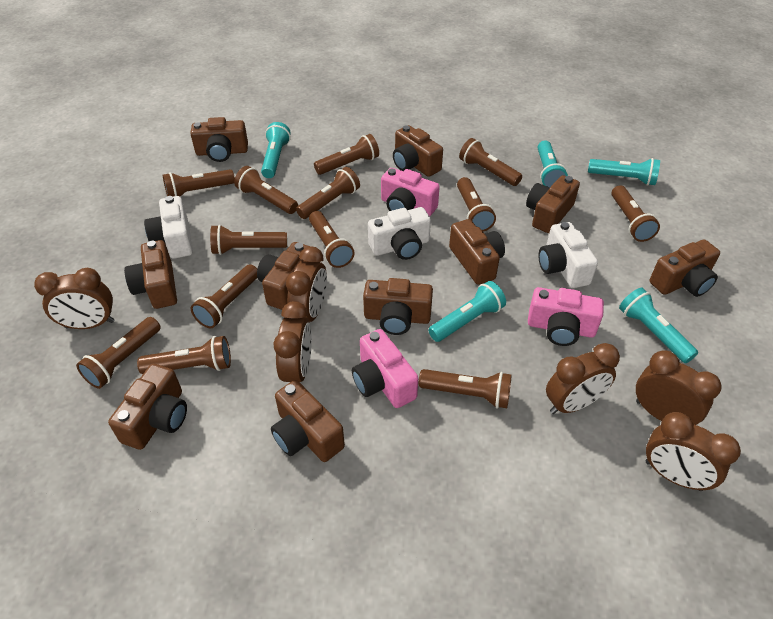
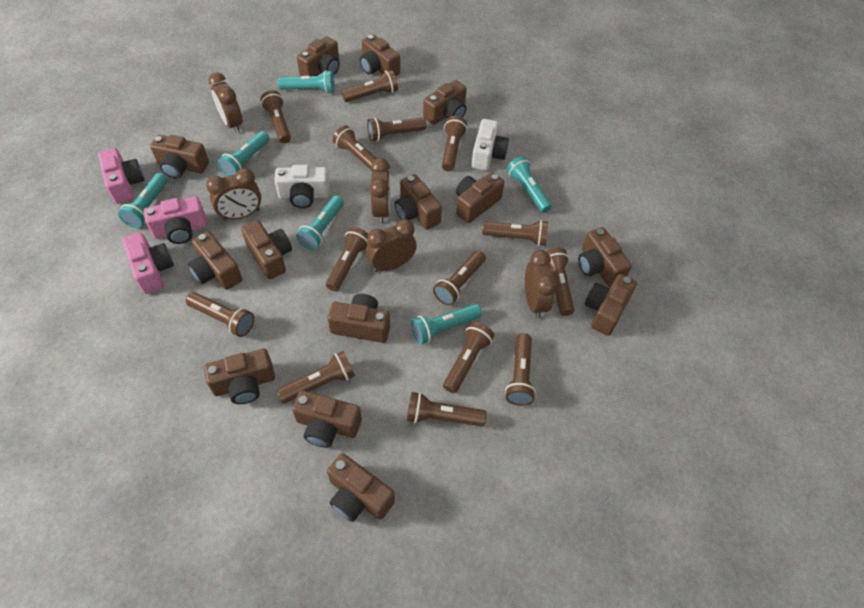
brown camera: [108,364,187,450] [124,240,177,309] [190,117,248,162] [257,242,309,310] [271,380,345,462] [363,278,433,335] [393,125,443,177] [449,219,505,285] [526,175,580,233] [649,239,720,297] = 10 -> [150,135,209,179] [188,231,242,290] [204,349,275,404] [241,220,292,279] [292,390,362,448] [297,36,340,76] [327,453,395,522] [328,294,390,343] [360,35,400,76] [395,174,442,230] [423,80,467,125] [456,172,505,223] [578,227,632,287] [585,274,637,336] = 14
brown clock: [34,268,115,329] [273,301,312,382] [286,246,327,322] [546,343,620,414] [636,350,722,425] [646,412,741,491] = 6 -> [206,168,261,221] [209,72,243,133] [366,219,417,272] [370,158,390,224] [525,250,557,318] = 5
brown flashlight: [76,317,161,389] [137,336,231,374] [163,169,235,196] [191,264,257,328] [210,225,287,255] [234,166,298,214] [296,167,360,219] [309,211,355,268] [314,134,379,175] [419,369,512,408] [457,177,496,232] [459,138,522,186] [611,185,660,242] = 13 -> [186,292,254,337] [260,90,291,144] [277,351,355,403] [326,227,368,291] [333,125,377,171] [342,70,398,102] [367,118,426,142] [407,392,486,426] [433,250,486,305] [442,116,467,171] [443,322,494,393] [482,220,548,246] [505,333,536,406] [546,248,574,316] = 14
turquoise flashlight: [261,122,291,178] [428,281,506,342] [538,140,568,187] [588,158,660,186] [619,288,698,363] = 5 -> [118,173,167,228] [218,131,270,176] [278,70,335,93] [296,196,344,250] [411,304,482,345] [507,156,552,213] = 6
white camera: [144,196,193,259] [368,207,431,260] [539,222,598,288] = 3 -> [274,165,330,208] [471,119,509,171] = 2

